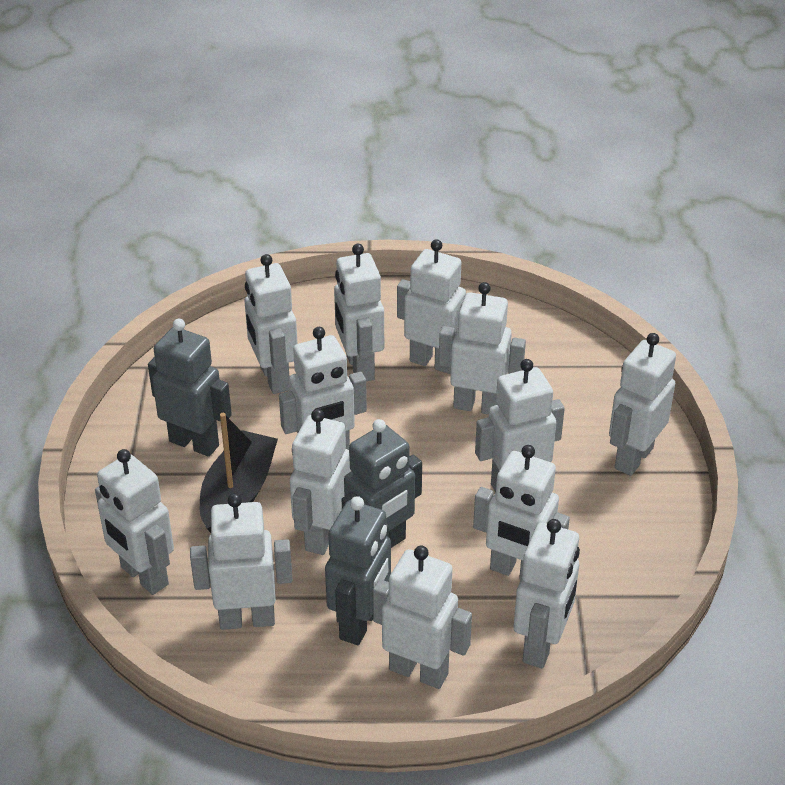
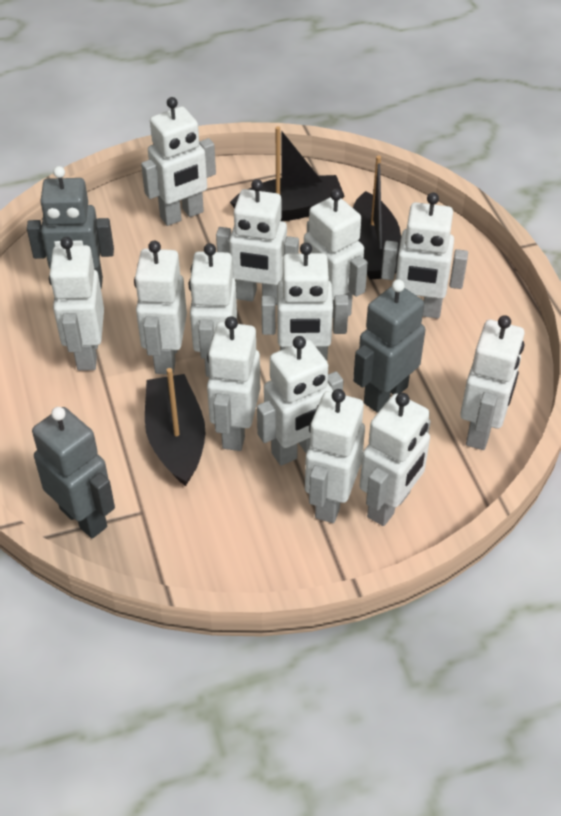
black boat: [200,413,278,533] = 1 -> [145,368,205,486] [230,126,344,221] [353,155,401,280] = 3

